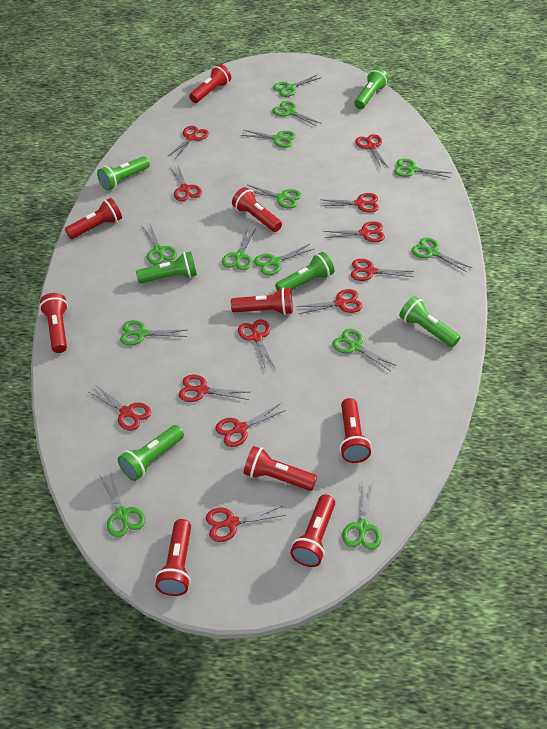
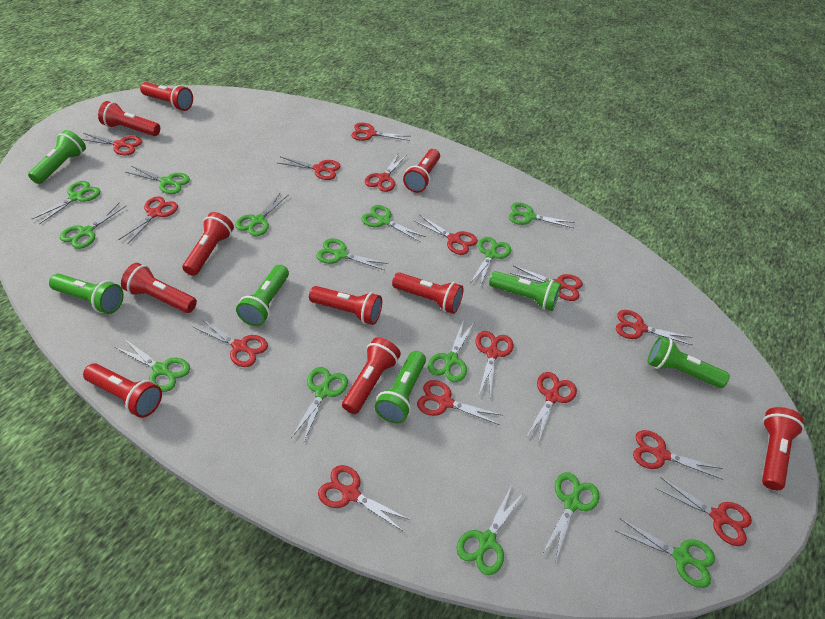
green scissors: [100,472,145,537] [120,320,187,345] [142,224,177,265] [222,229,255,270] [241,130,296,148] [248,185,302,208] [254,244,314,275] [272,101,320,127] [273,74,322,97] [332,329,397,371] [342,482,382,550] [394,159,451,178] [412,237,472,272] = 13 -> [32,181,100,224] [60,203,127,249] [115,339,190,392] [126,166,190,194] [235,192,288,236] [291,367,348,441] [316,239,388,270] [361,205,426,242] [428,319,474,382] [457,485,524,575] [470,237,511,287] [509,202,575,228] [543,472,600,563] [616,518,715,588] = 14
red flashlight: [39,293,68,353] [65,198,122,239] [155,519,191,596] [189,64,231,103] [231,287,293,315] [232,187,282,232] [244,446,317,491] [290,495,335,567] [340,398,371,463] = 9 -> [83,363,162,418] [98,101,160,136] [121,263,197,313] [140,82,193,111] [182,212,234,276] [309,286,382,325] [342,337,401,414] [392,272,463,314] [403,149,440,193] [762,407,804,490] = 10
red scissors: [88,386,151,431] [168,126,209,159] [170,166,202,201] [179,375,249,402] [206,506,286,542] [215,403,286,447] [238,319,276,369] [296,289,363,314] [320,193,379,213] [323,221,385,242] [351,259,414,281] [355,134,389,168] = 12 -> [82,133,142,155] [118,197,178,244] [193,318,268,367] [278,157,341,180] [318,465,410,532] [351,123,410,141] [365,154,406,192] [414,215,478,255] [417,380,502,425] [476,331,513,399] [510,266,583,301] [526,372,577,442] [616,310,692,345] [633,430,723,480] [656,477,752,546] = 15

